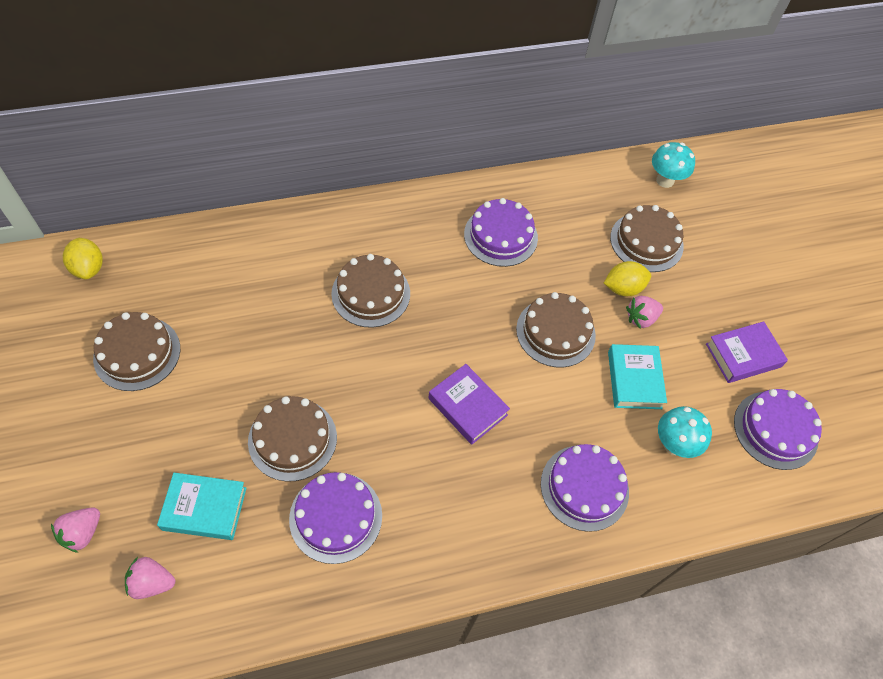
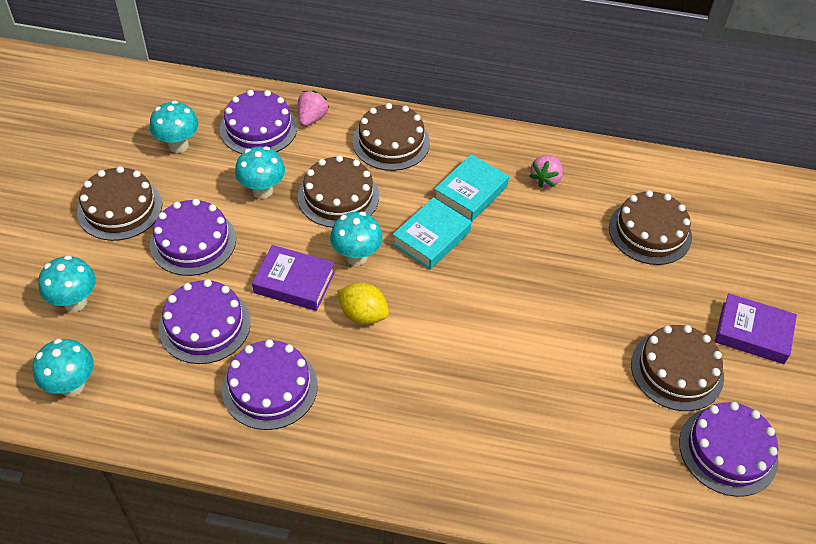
pink strawberry: [51,508,100,553] [125,557,175,599] [626,296,663,329] = 3 -> [298,91,329,126] [529,155,563,188] = 2
purple cake: [289,472,382,564] [464,198,538,267] [541,444,629,532] [734,389,822,470] = 4 -> [150,199,236,276] [158,279,251,364] [220,90,297,154] [222,339,318,430] [679,402,779,497] = 5
turquoise mushroom: [652,142,695,188] [658,406,712,458] = 2 -> [32,339,94,397] [38,255,96,312] [150,101,199,153] [235,146,285,199] [330,212,383,266] = 5
yellow lemon: [63,238,103,279] [604,261,651,296] = 2 -> [337,282,389,325] = 1

